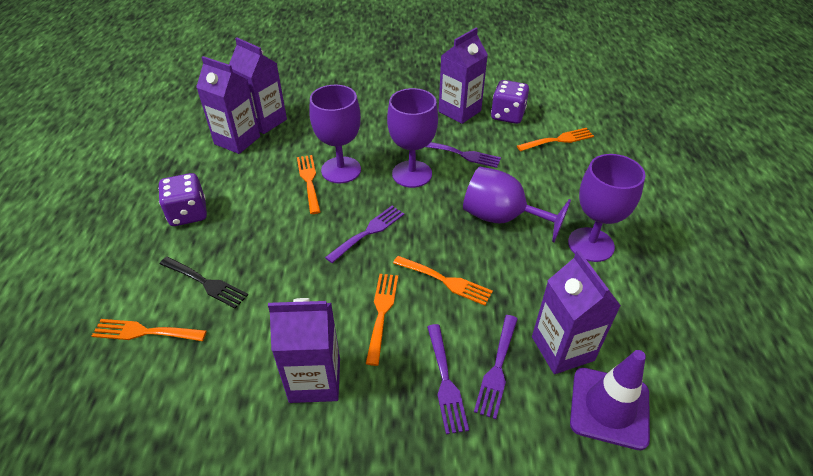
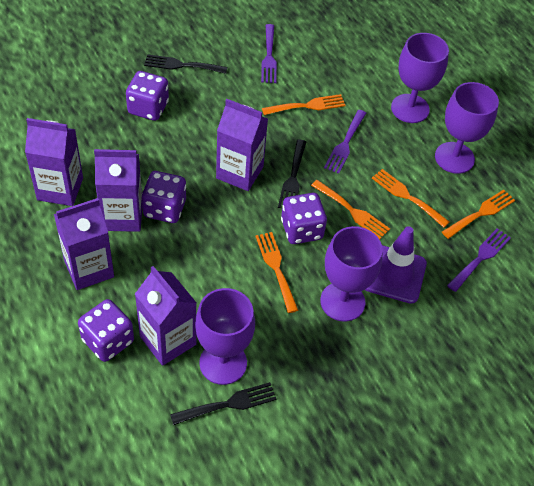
black fork: [160,257,248,308] = 1 -> [144,54,227,74] [170,382,277,425] [278,139,306,208] = 3
purple dice: [158,173,207,226] [491,80,529,124] = 2 -> [78,299,134,362] [126,71,169,121] [142,171,186,223] [281,193,327,244] = 4
purple fork: [325,206,404,263] [426,142,501,168] [427,324,469,434] [474,315,518,419] = 4 -> [261,24,277,83] [324,110,366,174] [447,228,511,292] = 3

